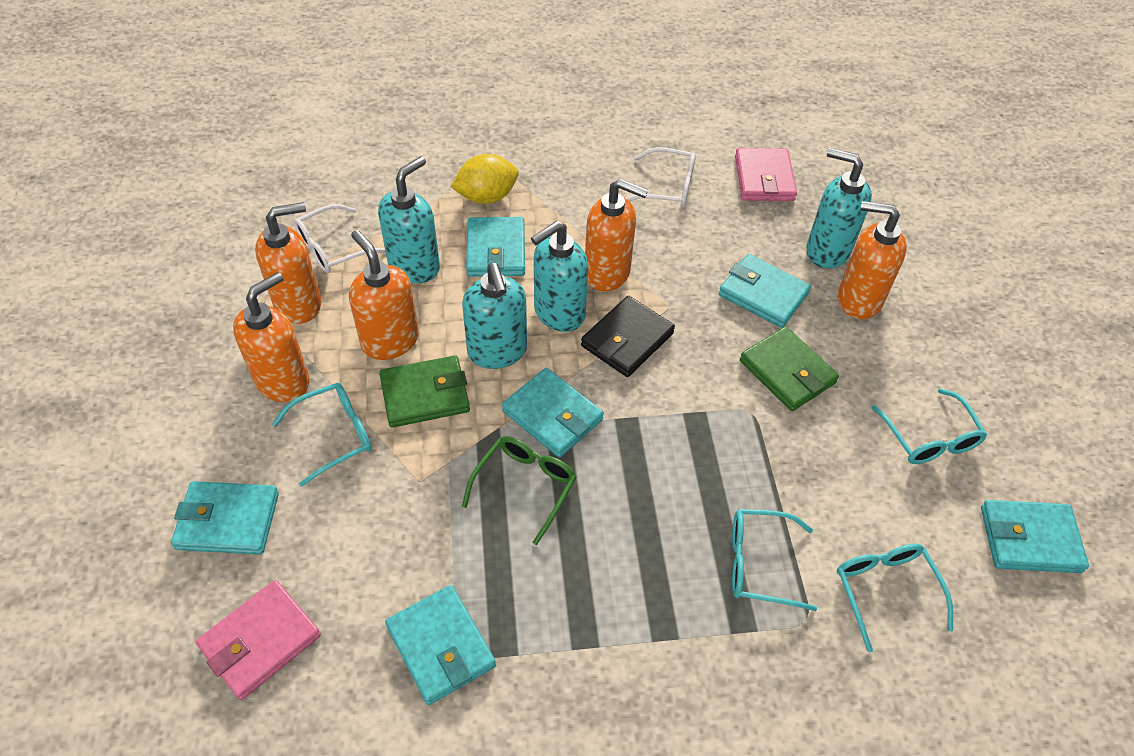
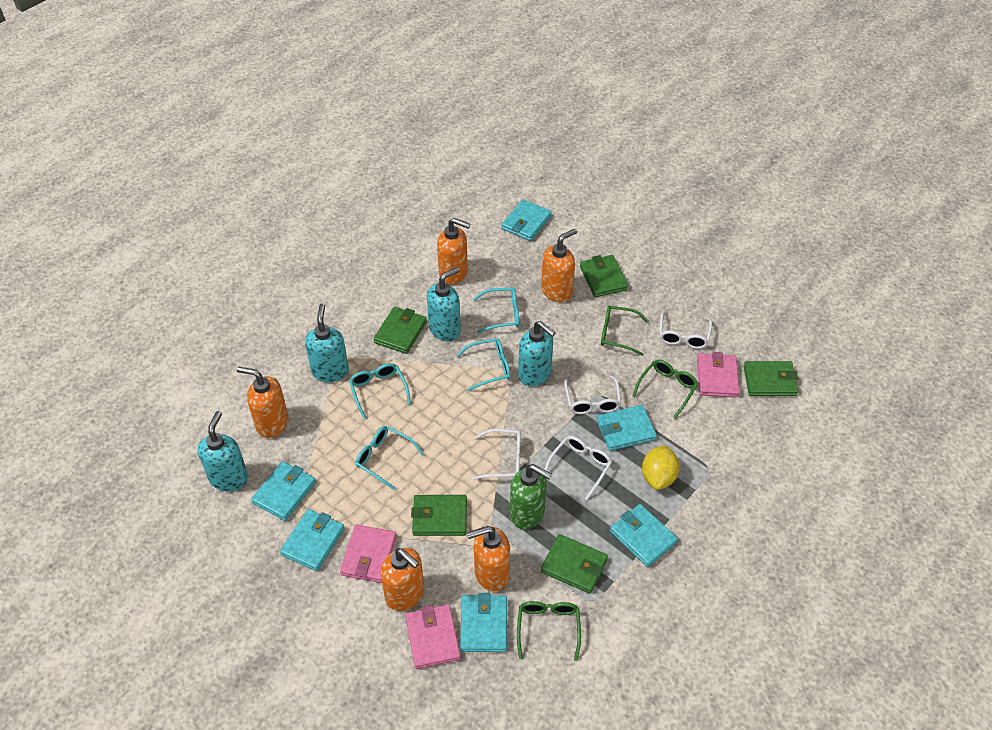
black wallet: [581,296,675,377] = 1 -> none = 0
green glasses: [462,436,576,545] = 1 -> [517,601,581,661] [601,306,649,356] [632,360,698,419] = 3
green soap dispenser: none = 0 -> [510,464,552,529] = 1
green wallet: [379,355,470,427] [740,326,839,411] = 2 -> [374,307,427,354] [411,495,467,536] [541,534,608,594] [580,255,628,297] [743,361,799,396] = 5
pink wallet: [196,580,321,700] [735,148,797,201] = 2 -> [340,525,397,583] [405,604,461,669] [697,352,740,398] = 3
white glasses: [294,204,386,273] [626,147,696,207] = 2 -> [472,429,521,480] [545,436,612,500] [564,375,621,414] [659,311,712,349] = 4

